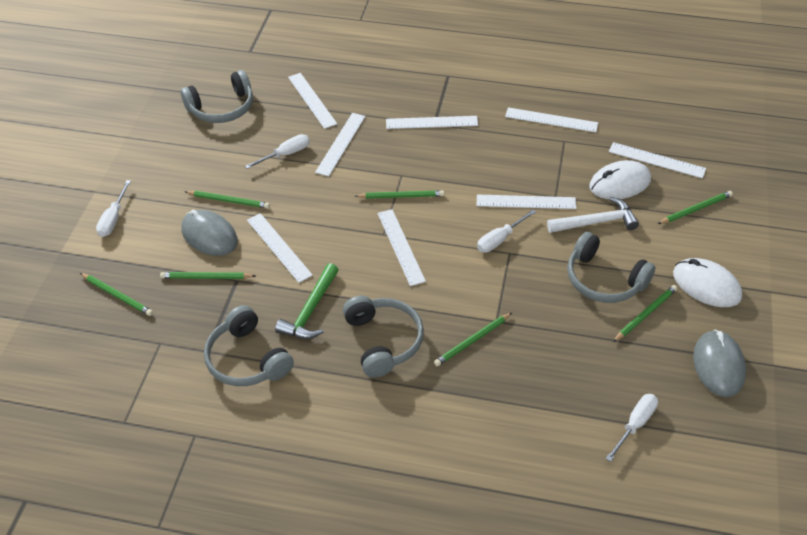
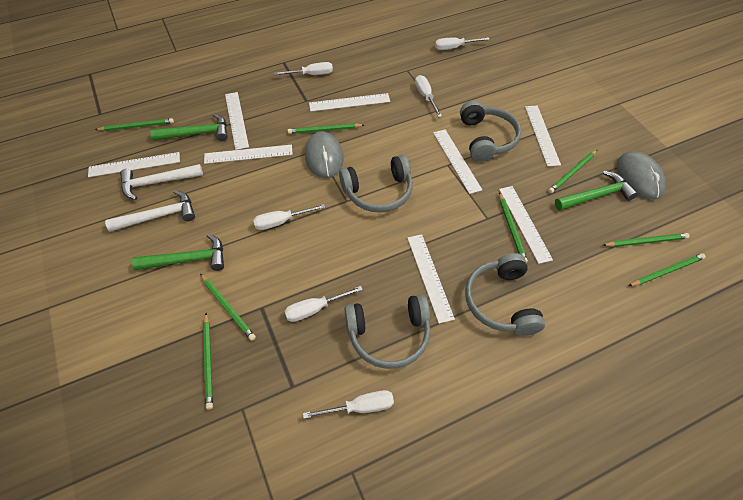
green hammer: [275,263,339,339] = 1 -> [132,234,224,271] [150,113,228,141] [555,171,638,210] = 3
green pencil: [80,273,153,316] [160,272,255,279] [185,191,270,208] [355,190,444,199] [434,313,512,366] [613,285,677,342] [658,191,733,224] = 7 -> [95,118,174,131] [200,274,256,341] [203,313,213,410] [288,123,364,134] [499,192,528,263] [548,150,597,193] [603,233,689,247] [629,253,706,286] = 8
white hammer: [547,197,639,233] = 1 -> [105,190,195,232] [120,164,203,200] = 2
white mouse: [589,160,651,199] [673,258,742,307] = 2 -> none = 0
white screwdriver: [96,180,131,237] [245,134,310,169] [477,210,536,253] [606,394,658,462] = 4 -> [253,204,325,230] [274,62,333,75] [285,286,363,322] [303,390,394,419] [415,75,442,117] [435,37,490,50] = 6

